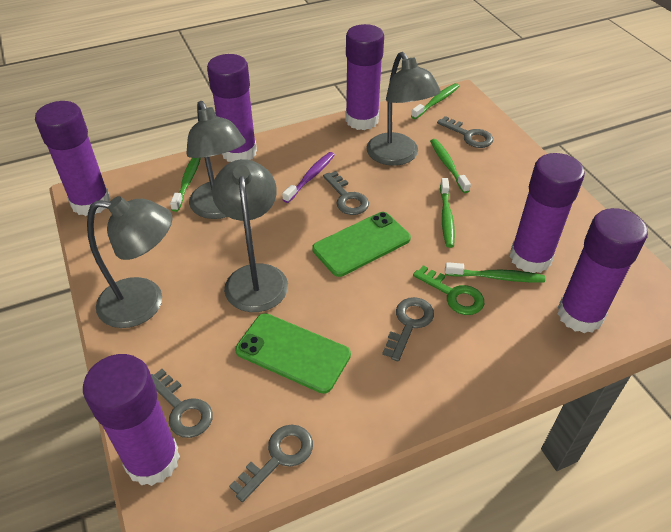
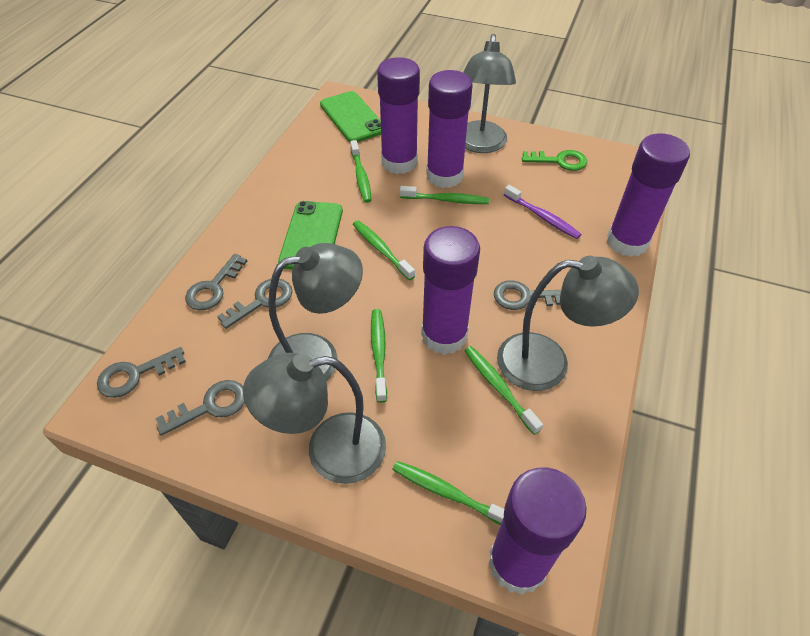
green toothbrush: [170,158,201,212] [411,83,459,119] [430,139,471,193] [440,178,455,248] [445,262,545,282] = 5 -> [350,140,372,203] [353,220,415,280] [371,309,387,403] [392,461,504,525] [400,186,489,204] [464,346,543,435] = 6
purple glue stick: [35,101,111,216] [83,354,180,486] [207,54,257,162] [345,24,384,130] [510,153,585,273] [557,208,648,333] = 6 -> [377,57,420,174] [421,226,480,355] [426,70,473,188] [488,468,587,595] [607,133,690,257] = 5

